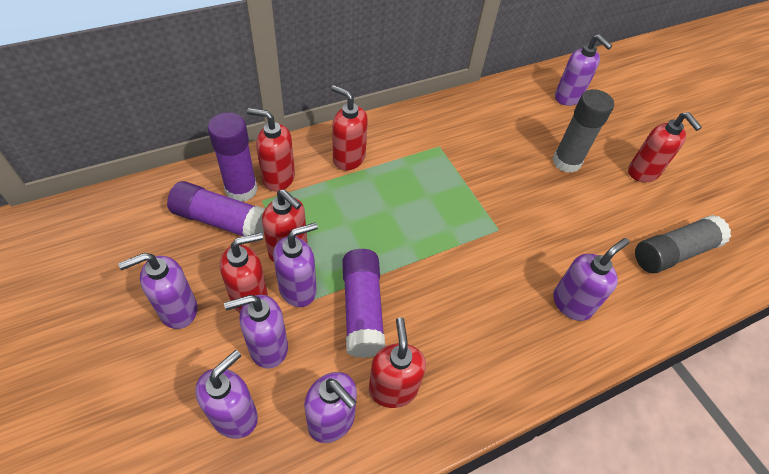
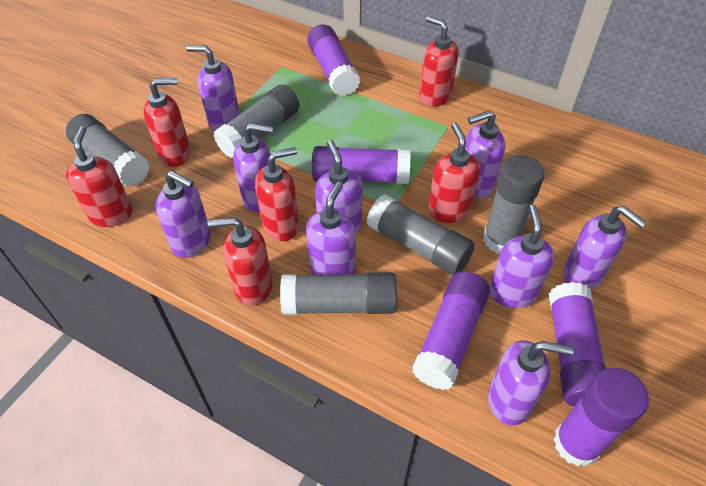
grey glue stick: [552,89,614,173] [635,215,731,273] = 2 -> [66,114,150,187] [214,84,300,158] [280,272,397,315] [367,194,475,275] [483,155,545,254] = 5
purple glue stick: [167,181,265,242] [208,112,258,202] [342,249,385,358] = 3 -> [307,24,360,96] [312,146,410,184] [412,271,490,390] [549,282,607,407] [553,368,649,467] = 5
purple soap dispenser: [118,253,197,329] [195,350,258,439] [224,295,288,369] [273,222,318,307] [304,372,357,443] [553,238,629,321] [555,34,612,106] = 7 -> [155,171,211,258] [186,45,240,131] [233,123,273,212] [306,182,356,275] [315,140,363,234] [465,110,505,198] [488,341,574,425] [490,205,554,308] [563,206,647,289] = 9

